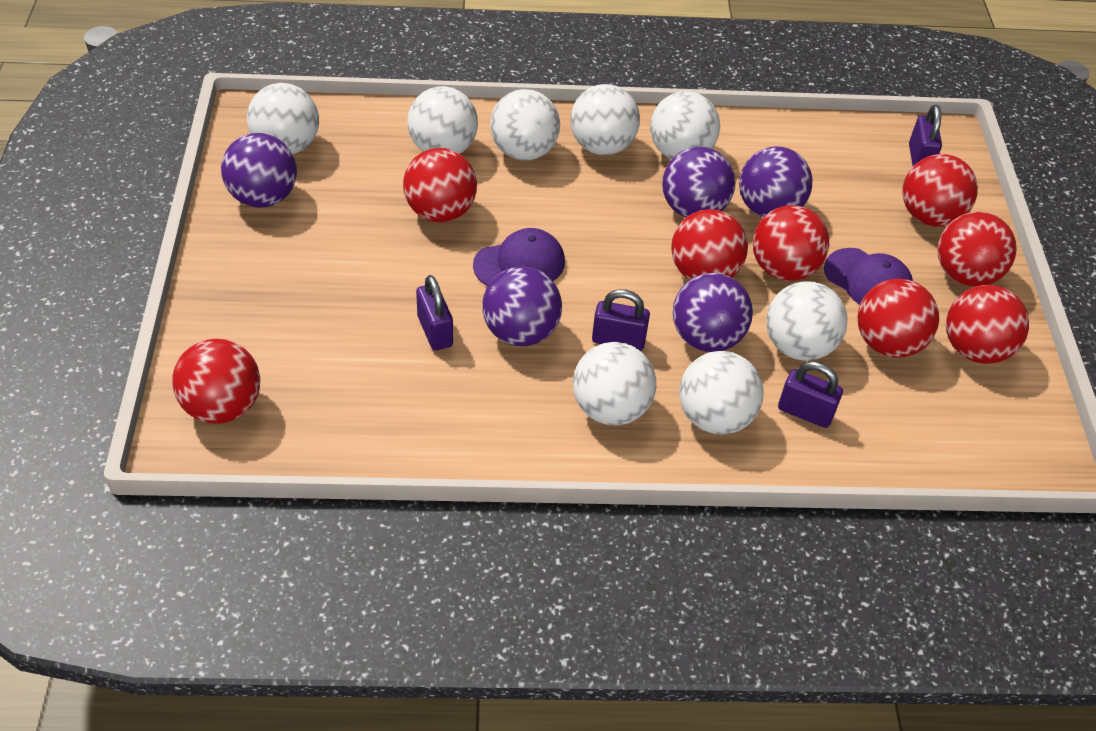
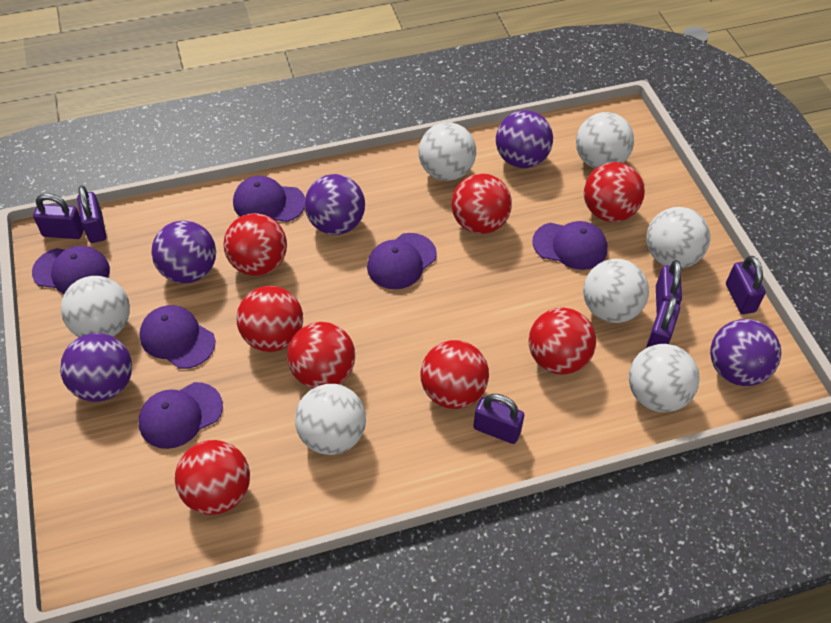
purple cap: [473,228,565,286] [824,248,913,305] = 2 -> [32,246,110,294] [139,305,216,369] [139,382,223,449] [233,176,305,222] [367,233,437,289] [532,221,607,270] = 6
purple padlock: [416,275,453,351] [592,289,650,351] [778,361,843,428] [909,105,942,166] = 4 -> [33,193,84,239] [77,185,106,243] [473,394,524,444] [646,296,680,347] [656,260,682,313] [726,256,766,314] = 6
white ball: [247,83,319,154] [407,86,478,154] [490,89,560,161] [570,84,640,155] [573,342,656,426] [650,91,720,159] [679,351,763,435] [766,281,847,361] = 8 -> [61,276,130,337] [295,384,366,455] [419,122,476,181] [576,112,634,169] [583,259,649,323] [629,344,699,412] [646,207,710,268] = 7

